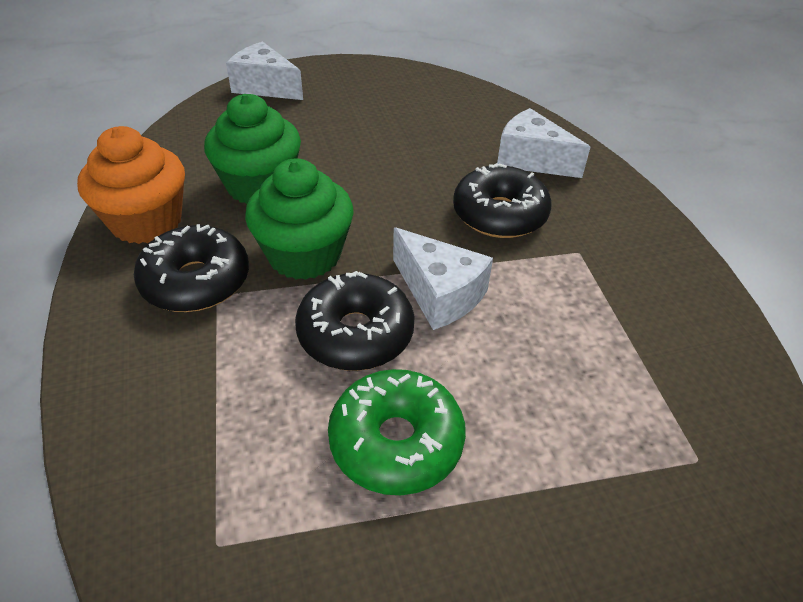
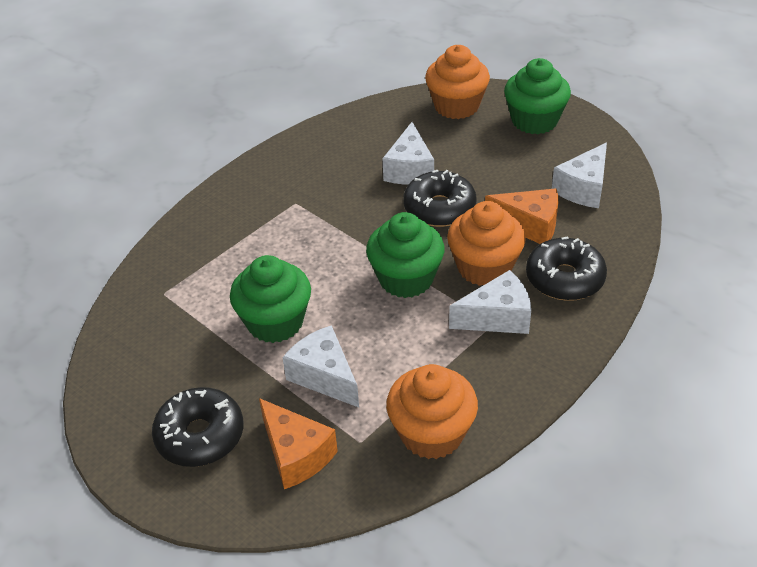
green cupcake: [204,94,301,204] [245,158,354,280] = 2 -> [230,255,311,343] [366,212,445,298] [504,58,571,134] = 3
green donut: [328,369,466,495] = 1 -> none = 0
orange cheese: none = 0 -> [259,398,338,489] [485,188,558,244] = 2
orange cupcake: [77,126,185,244] = 1 -> [386,364,478,459] [425,45,490,119] [447,201,526,286] = 3
white cheese: [226,41,303,100] [393,227,493,330] [497,108,590,178] = 3 -> [282,325,359,407] [382,122,434,185] [449,270,531,334] [552,142,607,208] = 4

